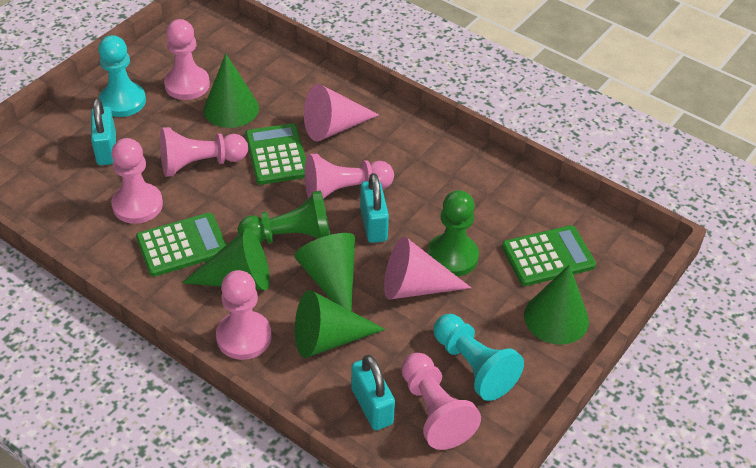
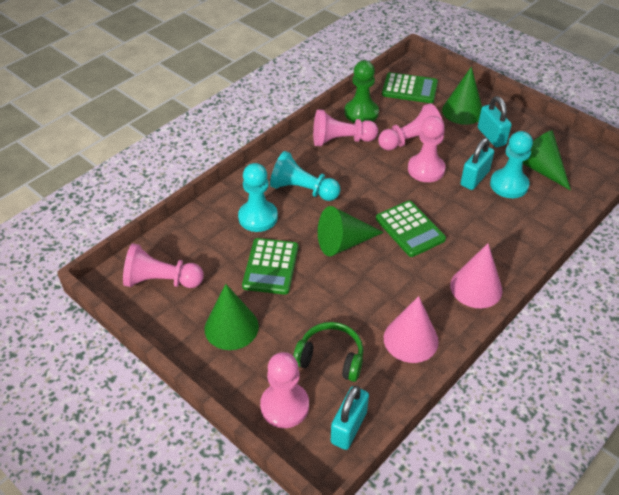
green cone: [182,228,270,290] [204,53,259,128] [294,233,355,311] [295,290,386,358] [524,265,589,345] = 5 -> [205,284,259,350] [318,206,384,256] [442,67,482,125] [523,130,571,190] = 4
green headphones: none = 0 -> [293,322,363,382] = 1
green pawn: [238,190,330,244] [427,190,479,277] = 2 -> [344,61,379,123] = 1
pink pawn: [111,138,163,224] [160,127,248,177] [164,19,210,100] [216,270,272,360] [305,154,394,199] [401,353,481,450] = 6 -> [123,243,204,288] [260,352,309,428] [313,109,378,146] [378,103,444,150] [408,116,446,182] = 5
turquoise pawn: [98,35,146,117] [434,314,524,401] = 2 -> [238,163,278,232] [270,151,341,201] [490,131,533,198] = 3

